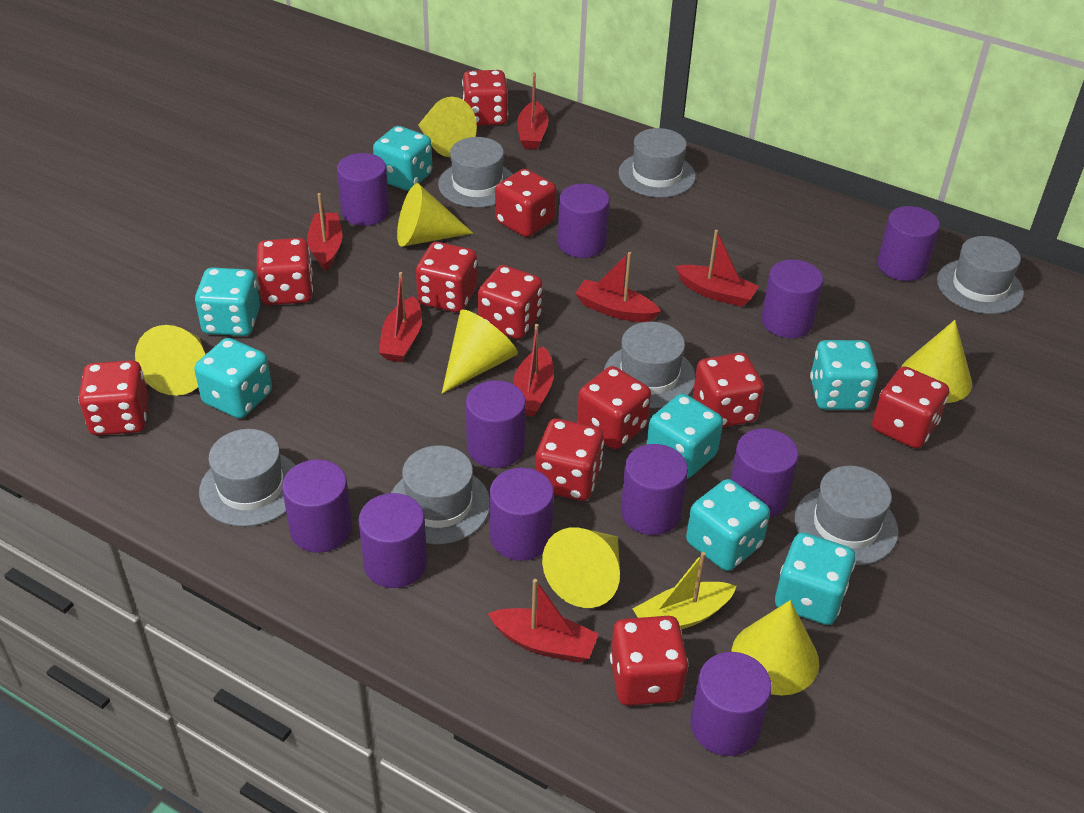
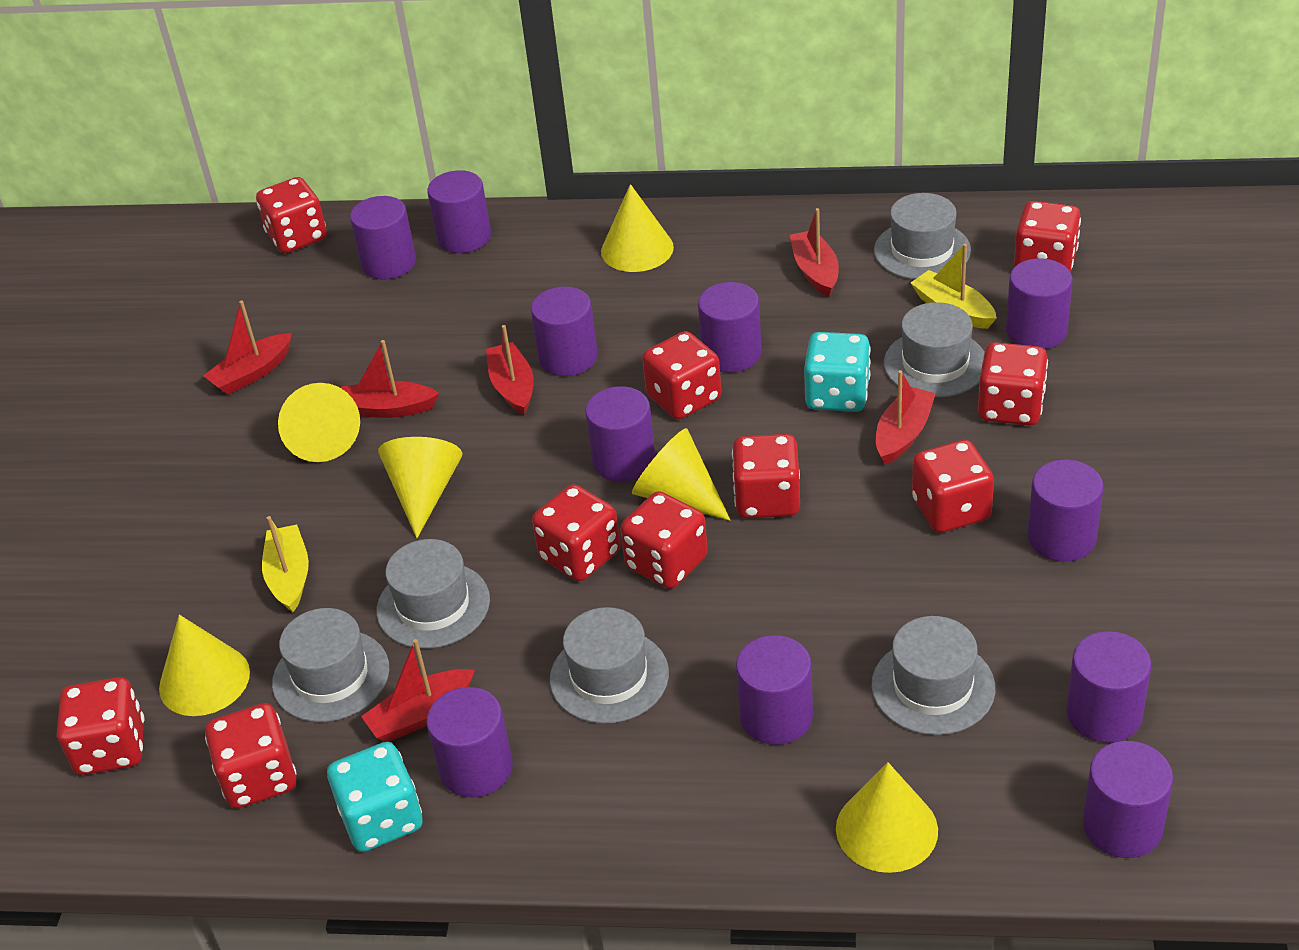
grey hat: [199,429,296,527] [391,445,490,544] [438,137,513,208] [604,322,695,408] [618,128,696,198] [795,466,899,565] [937,236,1024,314] = 7 -> [272,608,389,722] [377,539,490,649] [550,607,669,724] [871,616,995,735] [874,193,971,280] [884,302,985,398] = 6
red boat: [307,193,343,271] [379,272,422,362] [488,579,599,663] [513,324,554,417] [517,72,549,149] [575,252,661,322] [675,230,759,307] = 7 -> [203,300,292,395] [341,340,439,418] [361,639,475,742] [486,325,534,415] [790,208,839,297] [876,370,936,465] = 6
red dice: [78,360,149,435] [257,238,313,305] [416,242,477,312] [462,70,508,126] [478,265,543,339] [495,169,556,237] [535,418,604,501] [577,366,651,449] [610,616,689,706] [693,353,764,428] [872,366,949,449] = 11 -> [57,677,145,775] [205,703,297,809] [256,177,327,253] [532,484,620,581] [620,491,708,589] [642,331,721,419] [732,434,800,518] [912,440,994,533] [978,342,1048,426] [1014,201,1081,272] = 10
turquoise dice: [194,338,272,419] [195,267,260,336] [373,126,432,191] [646,394,723,479] [686,479,770,571] [775,532,855,625] [810,340,878,410] = 7 -> [327,742,423,852] [804,332,870,412] = 2
yellow boat: [633,552,737,629] = 1 -> [262,516,309,612] [911,244,997,329] = 2
yellow cone: [135,325,205,396] [397,183,473,246] [418,97,477,158] [442,310,518,393] [542,527,620,608] [732,600,819,695] [901,320,972,403] = 7 -> [159,615,250,716] [278,383,360,462] [378,437,463,538] [601,184,674,272] [632,428,730,521] [836,762,938,873] = 6

